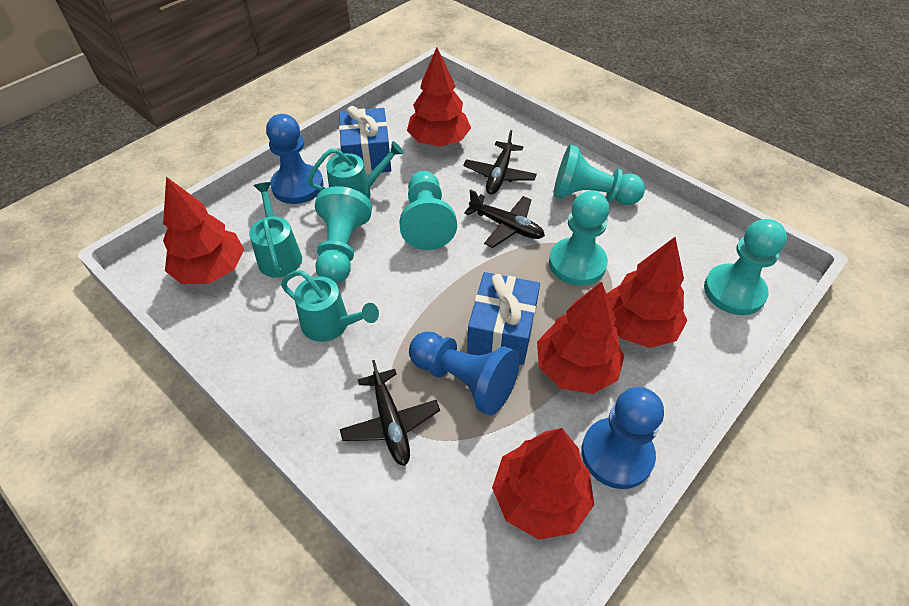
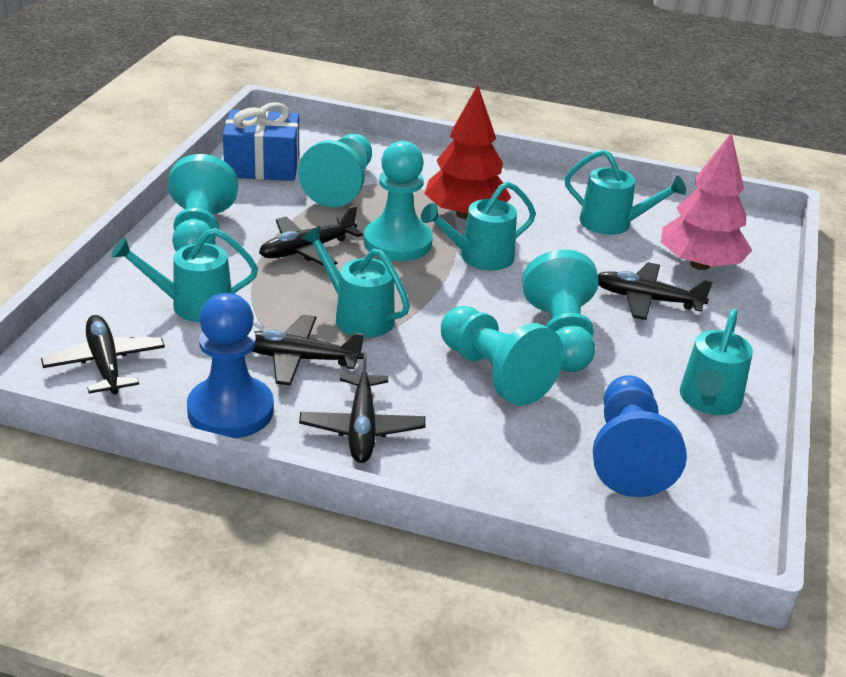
black plane: [340,360,440,466] [463,130,537,195] [464,189,545,248] = 3 -> [41,315,165,395] [252,315,364,386] [259,205,363,266] [299,352,425,463] [598,262,713,320] = 5
blue gift: [339,106,391,174] [467,272,540,365] = 2 -> [223,102,299,181] = 1
blue pawn: [266,114,324,204] [409,331,520,416] [581,387,664,489] = 3 -> [187,293,274,438] [593,375,687,497] = 2
pink tree: none = 0 -> [661,132,752,270] = 1
red tree: [163,177,244,284] [407,47,471,147] [492,428,594,540] [537,282,624,394] [607,237,687,348] = 5 -> [424,85,511,219] = 1
turquoise watering can: [249,182,302,278] [281,270,379,342] [308,141,404,199] = 3 -> [111,228,258,322] [301,226,410,338] [421,182,536,270] [565,149,686,235] [680,309,753,415] = 5

